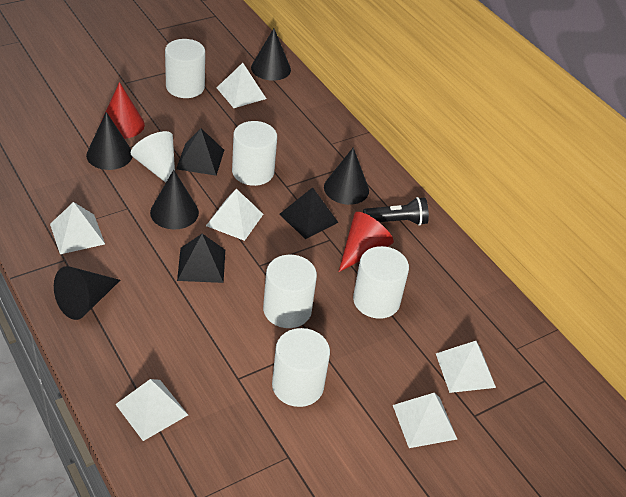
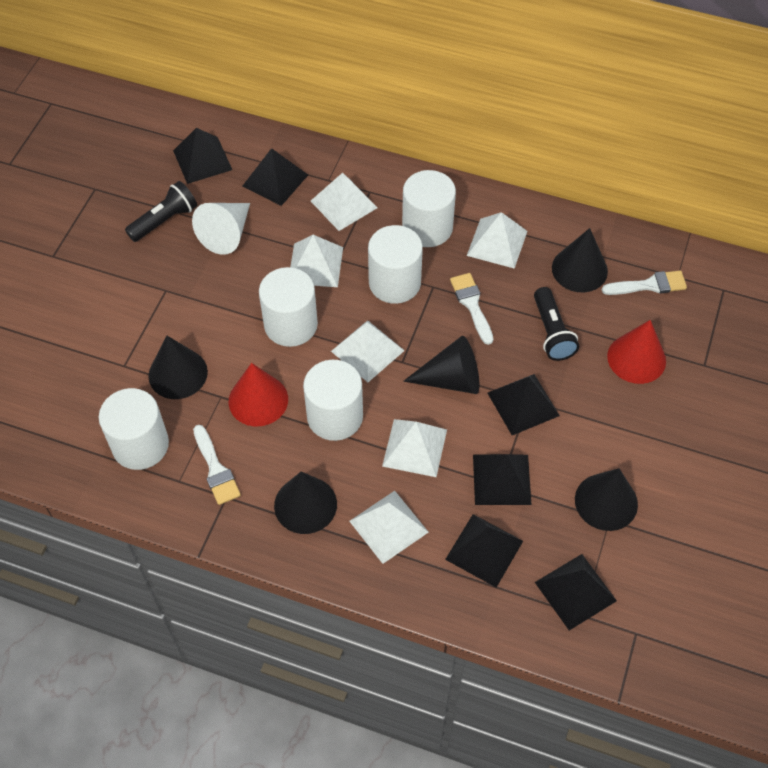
black flashlight: [363,197,429,226] = 1 -> [125,181,197,242] [534,287,579,361] = 2
black pyramid: [176,128,224,176] [177,234,225,283] [279,187,339,239] = 3 -> [173,128,232,184] [243,148,308,206] [445,514,523,588] [473,454,531,505] [488,374,560,435] [535,554,617,630] = 6
white brush: none = 0 -> [193,425,241,505] [450,273,493,345] [602,270,687,295] = 3

